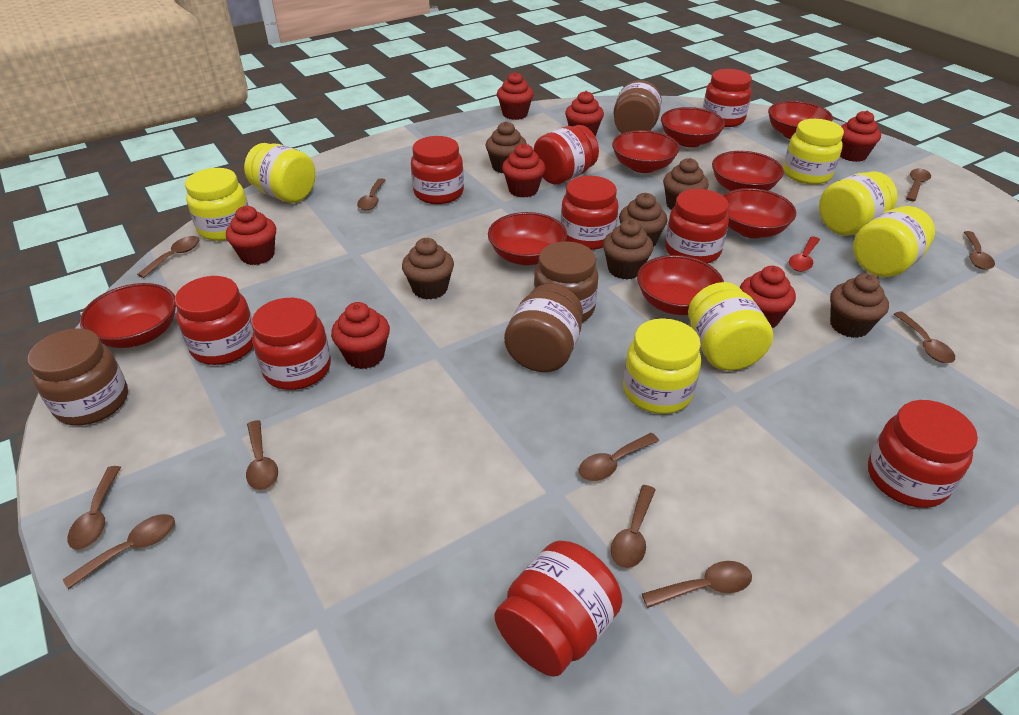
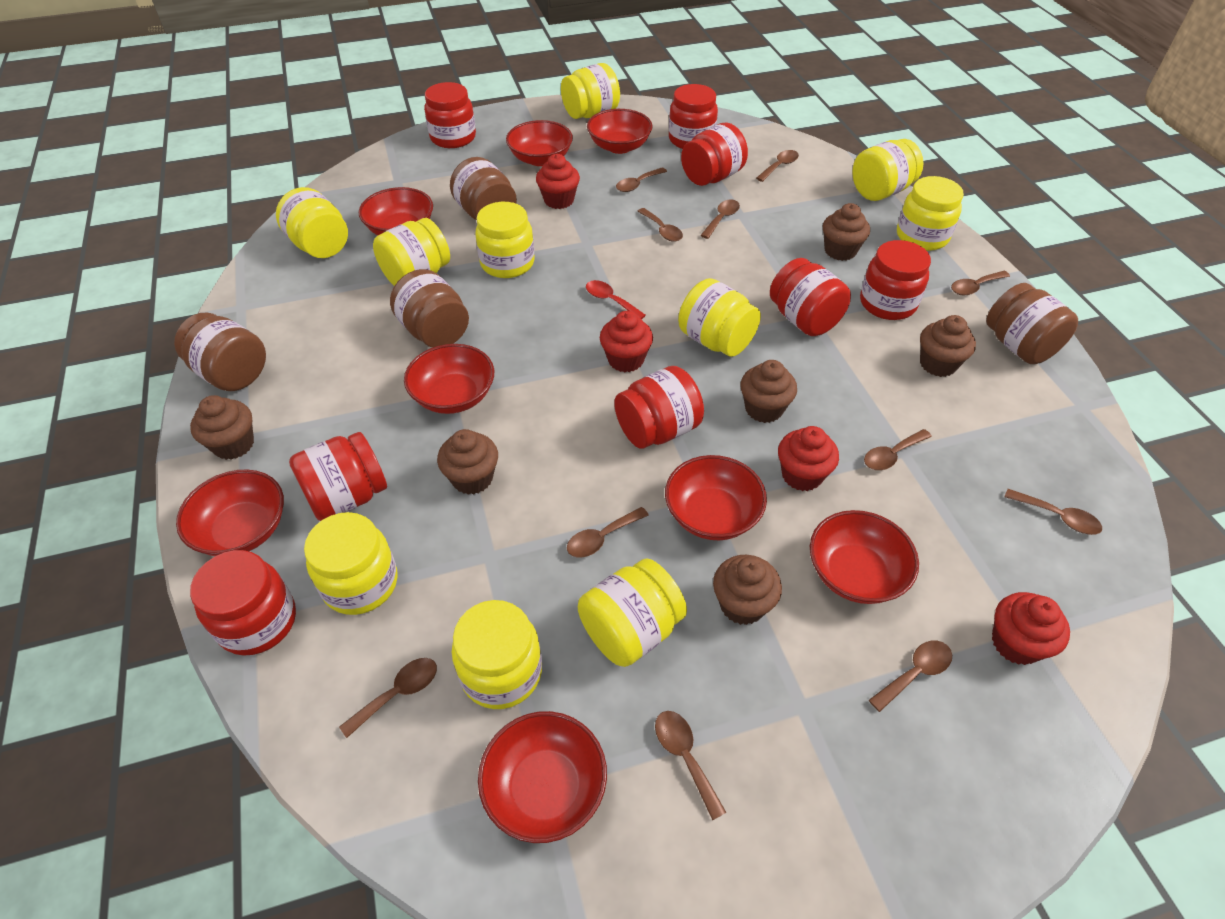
red cupcake: [226,206,276,265] [331,302,390,369] [497,72,534,120] [502,143,545,198] [565,91,604,137] [740,266,796,328] [840,110,881,162] = 7 -> [536,154,580,209] [600,311,653,372] [778,426,839,491] [992,592,1070,665] = 4
red jar: [175,276,253,365] [252,298,331,390] [411,136,464,204] [494,541,622,677] [533,125,599,185] [560,176,619,250] [665,189,729,264] [703,69,752,127] [868,400,978,508] = 9 -> [190,550,296,656] [289,432,387,521] [424,82,476,148] [614,366,704,449] [669,84,718,149] [681,122,748,186] [770,258,851,336] [860,240,931,320] = 8
yellow jar: [185,168,249,241] [244,143,315,203] [623,318,701,414] [688,282,773,371] [783,119,844,185] [819,171,897,236] [853,206,935,277] = 7 -> [276,187,348,258] [304,512,398,615] [373,218,450,286] [452,600,542,709] [475,202,535,278] [561,63,620,119] [578,558,687,667] [678,278,761,357] [852,139,924,201] [897,176,964,251] = 10

